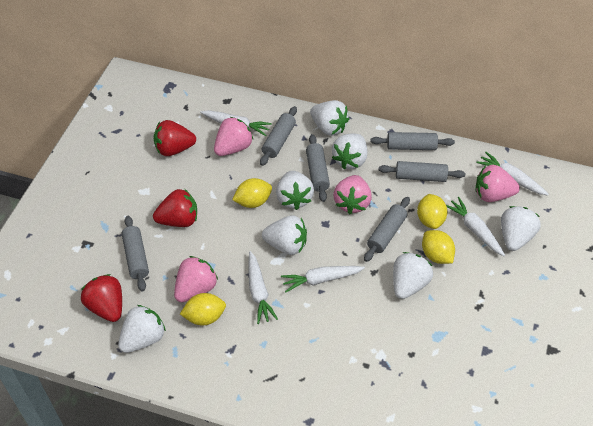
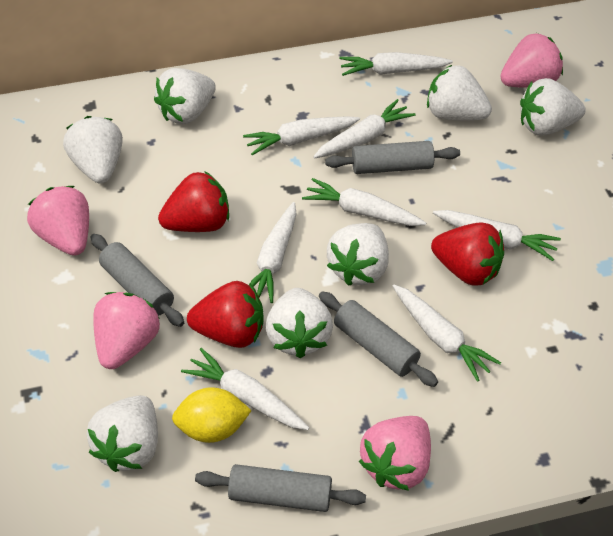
grey rolling pin: [122,216,149,291] [260,106,297,166] [306,134,330,202] [364,197,410,262] [370,132,455,150] [379,161,465,182] = 6 -> [91,234,184,327] [195,464,366,512] [319,292,438,387] [325,141,460,174] = 4
white carrot: [200,110,272,136] [249,251,278,324] [281,266,365,293] [446,197,505,256] [476,152,549,195] = 5 -> [181,348,309,430] [243,116,360,155] [249,202,297,303] [302,178,426,226] [313,99,416,158] [339,52,453,76] [392,285,501,382] [433,210,561,261] = 8
yellow lemon: [180,293,226,325] [232,178,272,208] [417,194,448,229] [422,230,455,264] = 4 -> [172,387,252,443] = 1

